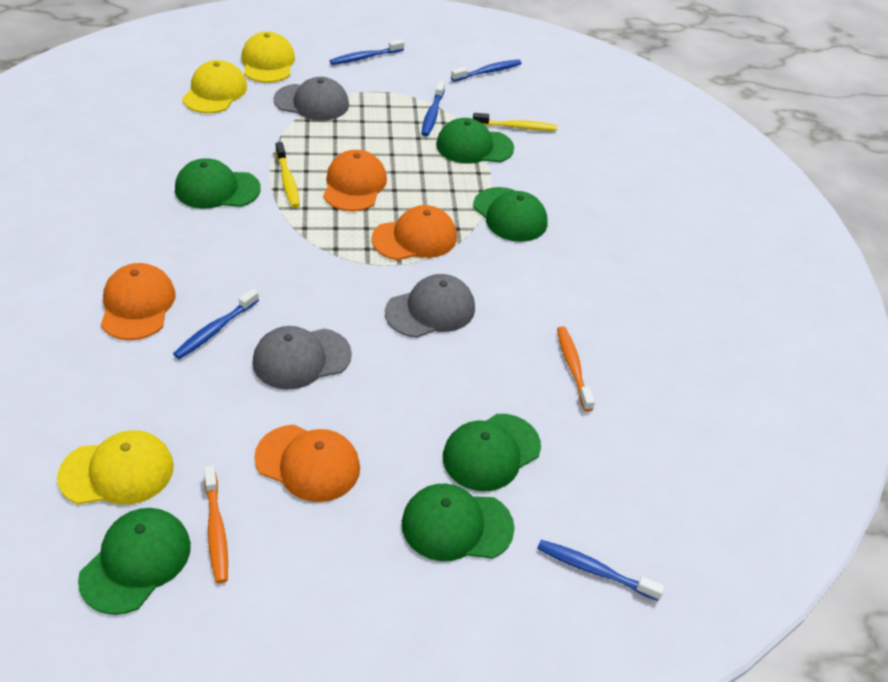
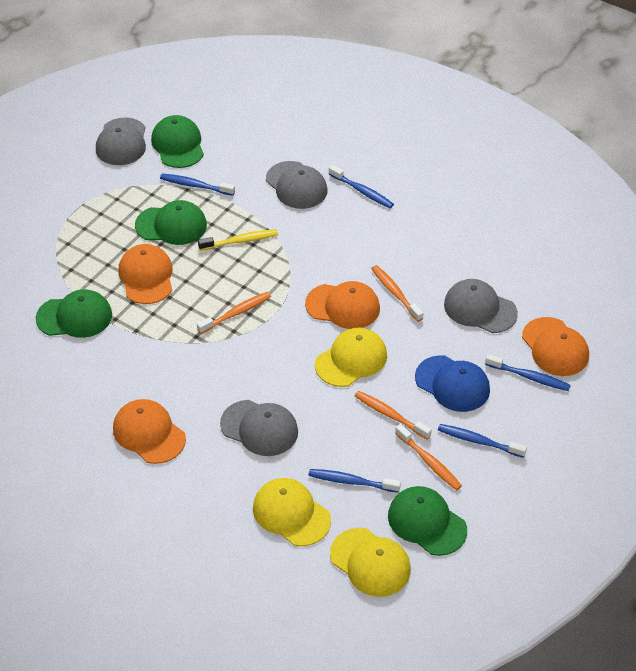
blue cap: none = 0 -> [415,355,490,412] = 1
green cap: [78,508,191,615] [175,158,261,209] [402,484,514,561] [436,118,514,163] [443,414,541,491] [473,187,548,242] = 6 -> [36,289,112,338] [135,200,207,245] [151,115,204,168] [388,486,467,556] = 4
grey cap: [253,326,352,390] [274,77,349,121] [385,274,475,338] = 3 -> [96,117,146,165] [220,400,298,456] [266,161,327,209] [444,279,518,333] = 4
orange toothbrush: [204,465,228,583] [557,326,595,411] = 2 -> [197,292,271,334] [355,391,432,439] [371,265,423,322] [395,424,462,490] = 4
yellow toothbrush: [275,142,300,208] [473,113,557,131] = 2 -> [198,229,278,251] = 1

